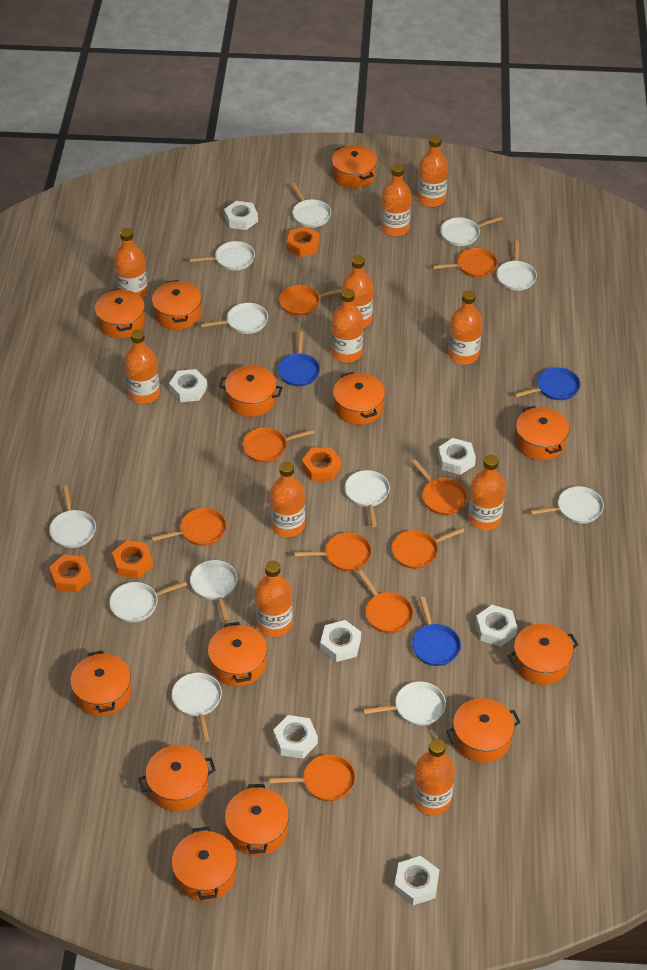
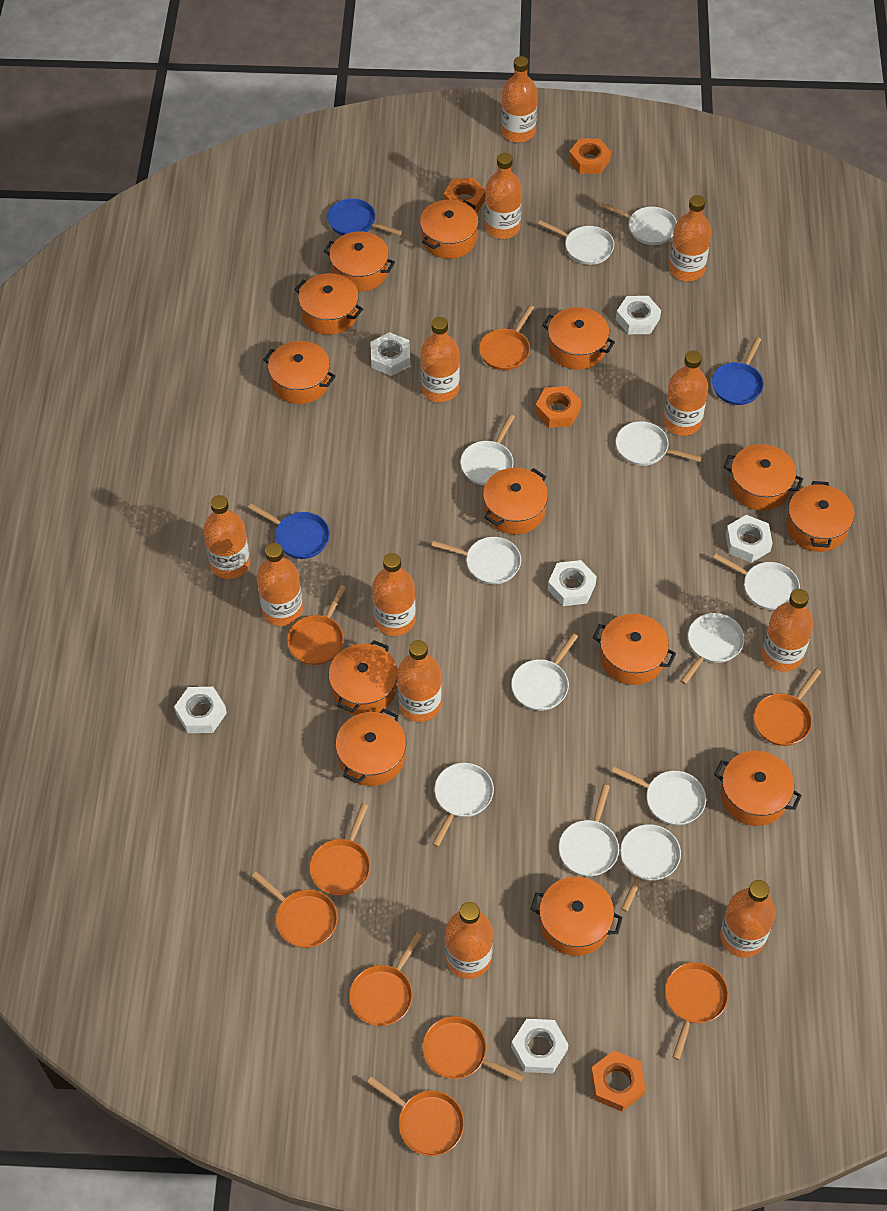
orange bottle: [114,228,148,298] [124,329,160,404] [255,561,293,637] [270,461,305,537] [331,289,363,363] [342,255,373,328] [381,164,411,236] [413,739,455,816] [418,135,448,207] [448,290,482,364] [468,455,506,531] = 11 -> [203,495,250,579] [257,543,303,626] [372,553,416,636] [397,640,442,722] [420,317,460,402] [445,902,493,979] [485,153,522,239] [501,56,538,142] [663,351,708,436] [669,195,711,281] [720,880,776,958] [762,589,814,672] = 12
white nut: [169,369,207,402] [224,201,258,230] [273,715,318,759] [320,620,361,662] [394,856,439,905] [438,438,476,475] [475,605,518,646] = 7 -> [174,687,227,733] [370,332,410,376] [511,1019,569,1073] [548,560,597,606] [616,296,661,334] [726,515,773,563] = 6

